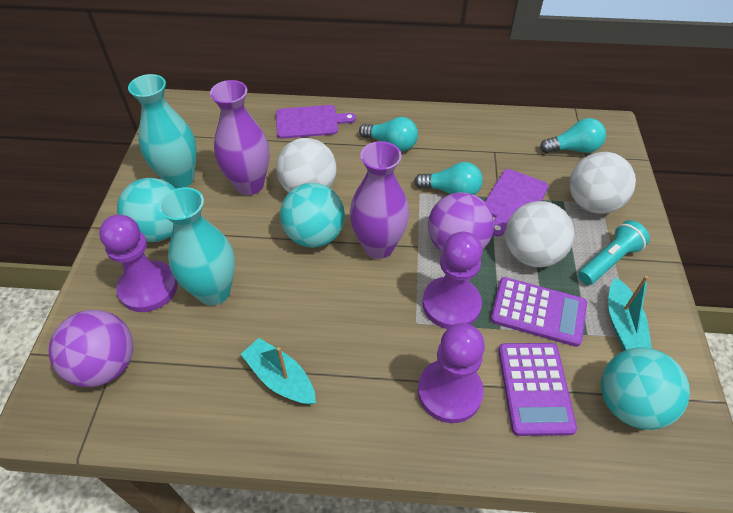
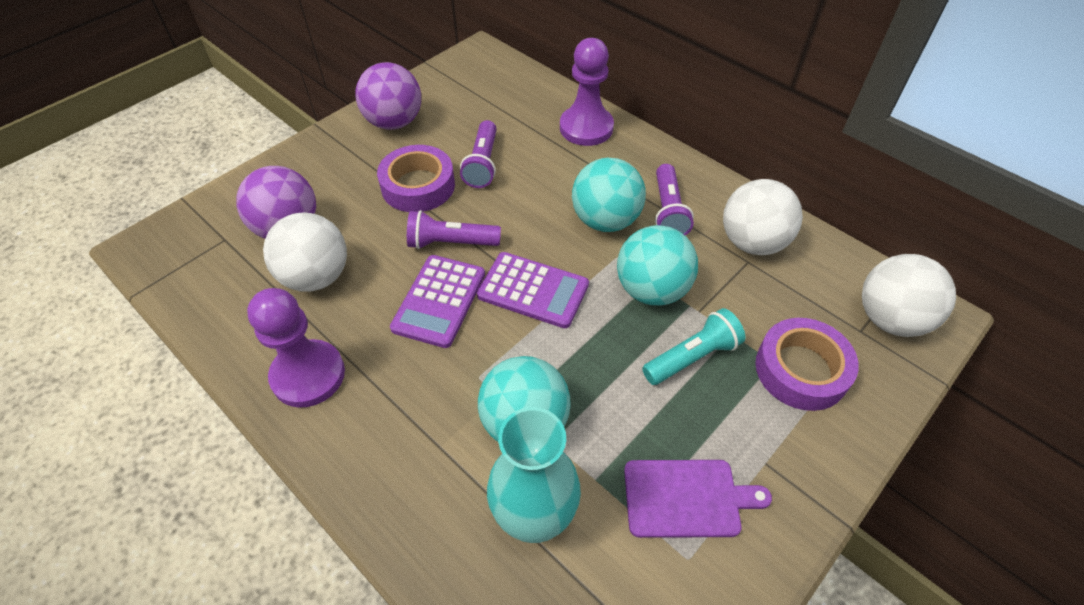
purple cutting board: [276,105,356,139] [485,169,548,236] = 2 -> [624,460,772,538] = 1
purple flashlight: none = 0 -> [407,210,501,249] [460,120,497,188] [655,164,694,235] = 3
purple pawn: [99,215,178,312] [418,323,485,423] [423,232,483,329] = 3 -> [247,288,345,408] [560,38,614,146] = 2
purple tape: none = 0 -> [377,145,455,212] [755,318,859,411] = 2
purple vase: [210,80,270,195] [350,141,409,259] = 2 -> none = 0
turquoise boat: [241,338,316,404] [608,276,652,351] = 2 -> none = 0
turquoise light bulb: [359,117,418,152] [414,162,483,195] [540,118,606,153] = 3 -> none = 0
turquoise vase: [128,74,197,189] [159,187,235,305] = 2 -> [487,407,581,543] = 1

